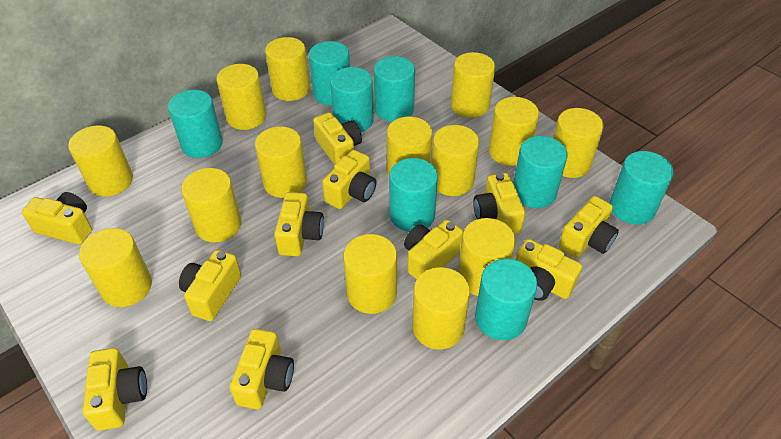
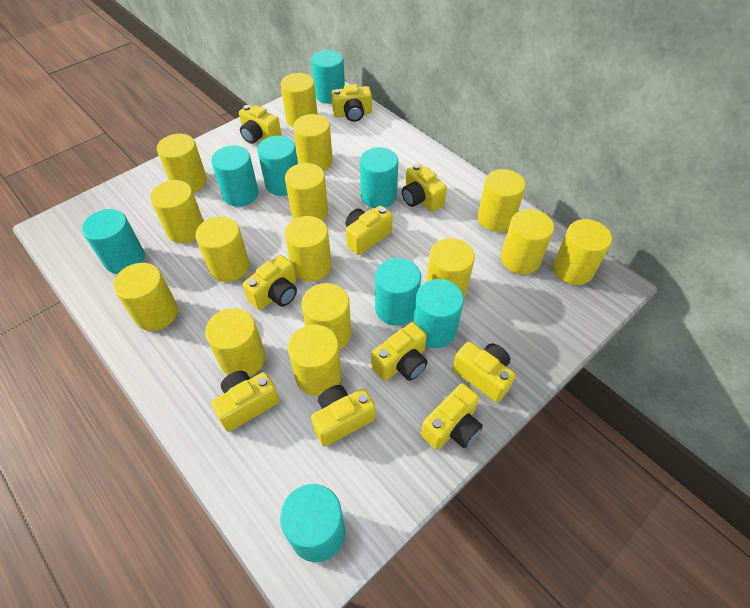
yellow camera: [22,192,92,245] [83,348,147,431] [179,250,241,321] [230,329,294,409] [274,192,324,256] [313,112,362,165] [322,150,376,209] [404,220,463,279] [473,173,525,234] [516,239,582,301] [559,196,619,258] = 11 -> [211,371,280,432] [239,105,281,144] [243,255,297,310] [311,385,375,446] [331,84,372,122] [346,206,392,255] [371,322,428,381] [402,163,447,212] [421,383,483,450] [452,342,515,402] = 10
yellow cylinder: [68,125,133,197] [79,228,152,307] [181,168,241,243] [216,64,266,130] [255,126,307,198] [265,37,310,101] [343,234,397,314] [387,117,432,177] [412,267,470,350] [431,125,479,196] [451,52,495,118] [458,218,515,296] [489,97,539,166] [553,108,604,178] = 14 -> [113,263,178,331] [150,180,204,243] [157,134,207,193] [196,216,250,282] [205,308,265,377] [281,73,318,127] [285,163,328,221] [285,216,331,282] [288,325,342,396] [293,114,333,171] [301,283,351,350] [426,238,475,297] [477,169,526,232] [501,209,554,274] [553,219,612,285] = 15

